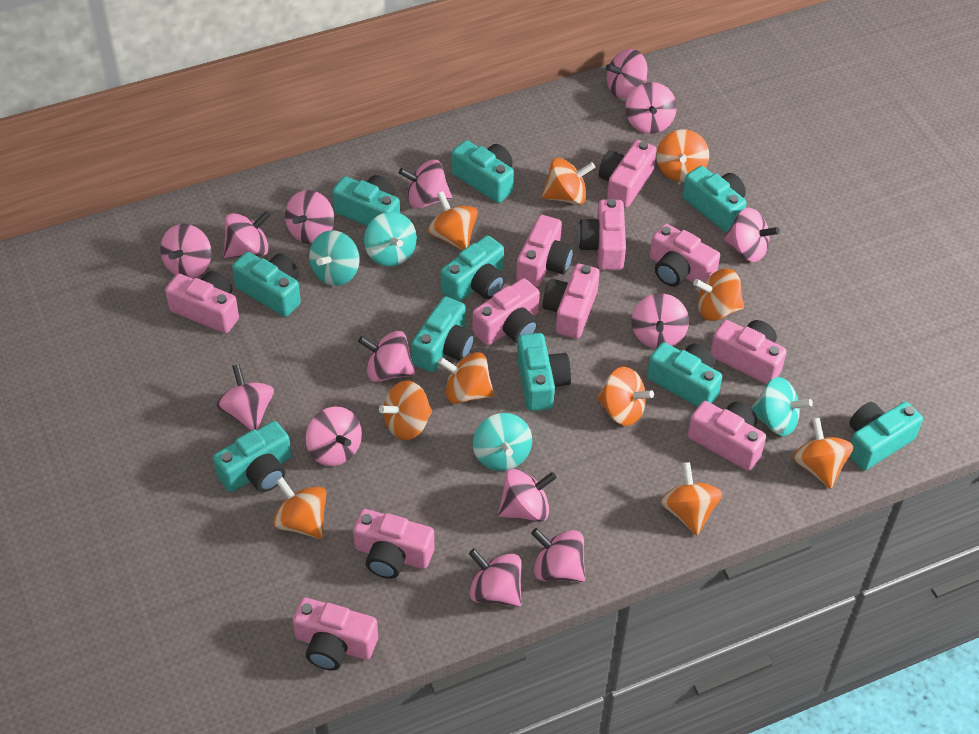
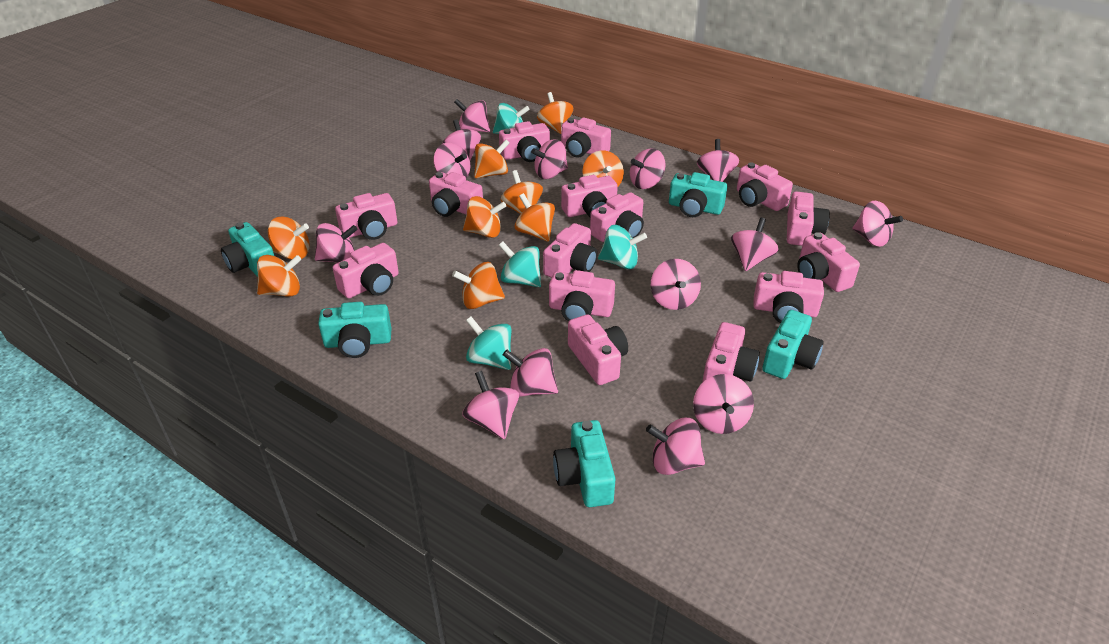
orange spinning top: [273,477,326,539] [379,380,432,440] [428,191,478,251] [438,352,494,404] [542,158,595,205] [597,367,654,426] [656,129,709,182] [661,462,722,536] [693,268,744,321] [793,418,853,489] = 10 -> [257,255,301,297] [268,217,310,260] [452,262,505,309] [463,196,506,238] [474,140,509,178] [500,170,543,214] [514,193,555,242] [537,92,573,134] [583,151,624,186] = 9
pink camera: [165,271,239,333] [293,597,378,671] [353,509,434,579] [472,278,540,345] [516,215,573,287] [543,264,600,339] [578,199,626,270] [599,140,657,208] [649,224,720,287] [688,401,766,471] [710,320,787,384] = 11 -> [333,243,399,298] [335,193,397,240] [429,172,483,217] [499,121,550,162] [543,223,597,278] [549,270,615,321] [561,117,611,158] [561,175,618,217] [568,314,628,385] [590,192,644,242] [702,322,760,383] [737,162,793,211] [753,271,824,323] [787,191,830,246] [797,232,860,292] = 15
turquoise camera: [213,421,292,492] [232,252,301,317] [332,175,400,226] [411,296,475,372] [441,235,505,302] [451,140,514,203] [517,333,571,411] [647,342,722,407] [682,166,746,233] [849,402,923,470] = 10 -> [221,222,274,277] [318,302,391,358] [553,420,616,507] [669,172,727,217] [762,310,824,379] = 5

